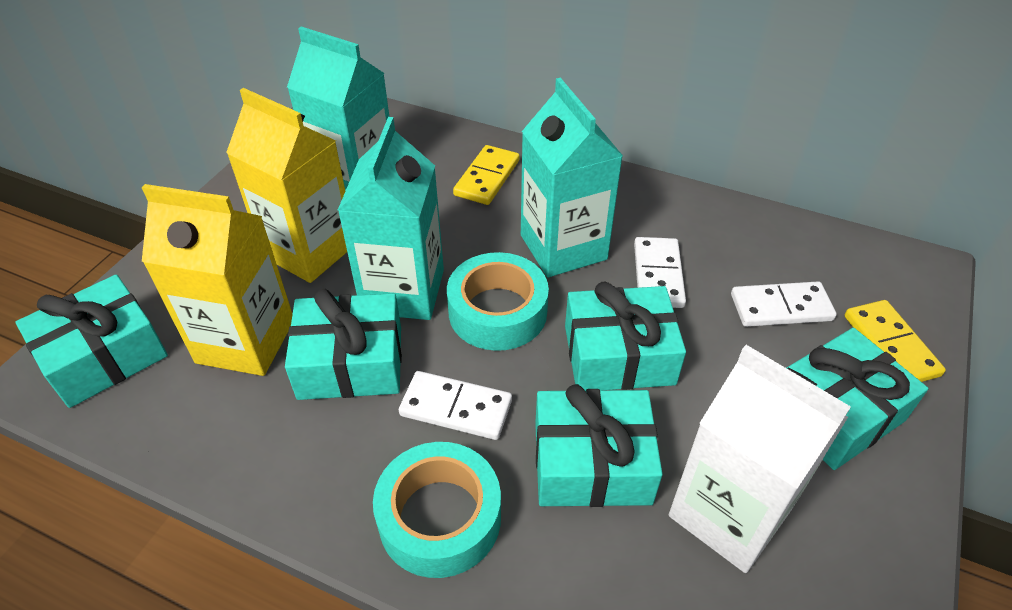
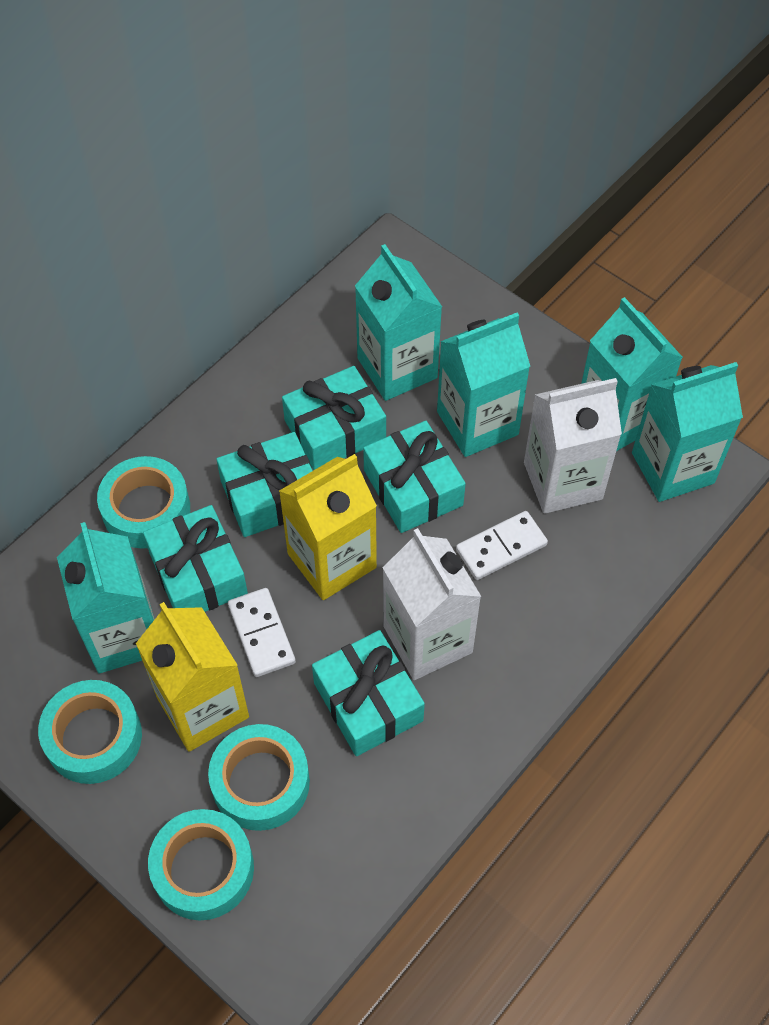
turquoise carton: [287,27,389,191] [338,117,444,320] [521,78,623,277] = 3 -> [57,522,155,673] [355,244,442,401] [437,313,530,457] [581,297,683,451] [632,362,743,502] = 5
turquoise tape: [373,442,501,578] [447,252,549,351] = 2 -> [38,680,142,784] [97,456,190,549] [148,809,254,921] [208,724,310,831] = 4
white carton: [669,345,851,573] = 1 -> [383,528,482,680] [524,378,622,514] = 2
white domino: [399,371,512,440] [634,237,686,308] [731,281,837,327] = 3 -> [228,588,296,677] [456,511,548,580] = 2
yellow domino: [453,145,520,205] [845,300,946,382] = 2 -> none = 0

